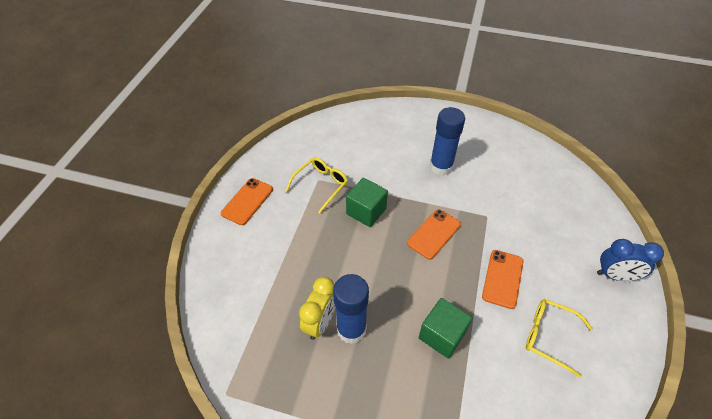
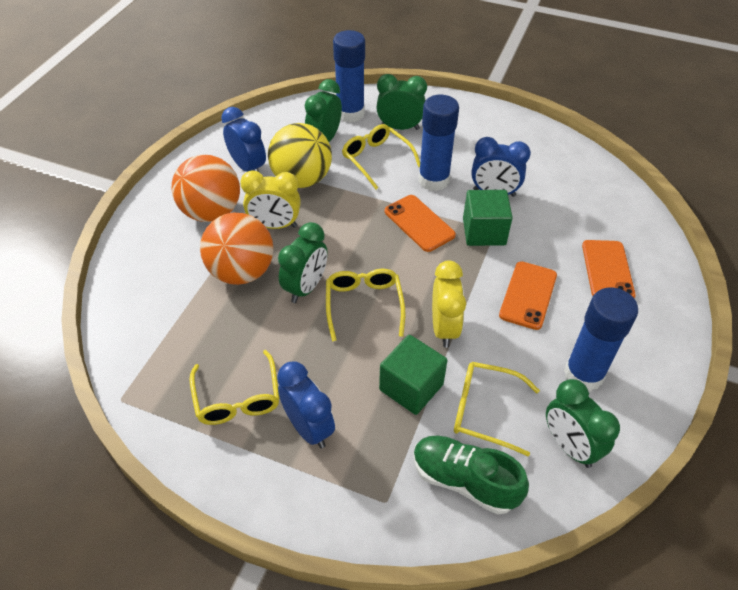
blue clock: [597,239,664,281] = 1 -> [221,107,266,173] [277,362,335,449] [471,137,531,197] = 3
blue glue stick: [333,274,369,344] [430,107,465,176] = 2 -> [333,30,365,123] [418,95,459,191] [564,287,638,391] = 3
green clock: none = 0 -> [278,222,328,303] [305,79,342,142] [376,74,427,130] [546,379,620,468] = 4
green shoe: none = 0 -> [413,435,529,514] = 1
orange ball: none = 0 -> [172,155,240,222] [200,212,273,285] = 2
yellow ball: none = 0 -> [268,123,332,188] = 1
yellow clock: [299,277,335,340] = 1 -> [240,170,301,229] [432,261,466,348] = 2
yellow glasses: [285,157,348,214] [526,299,593,378] = 2 -> [189,350,280,425] [326,269,405,341] [342,124,420,189] [454,362,540,456] = 4

